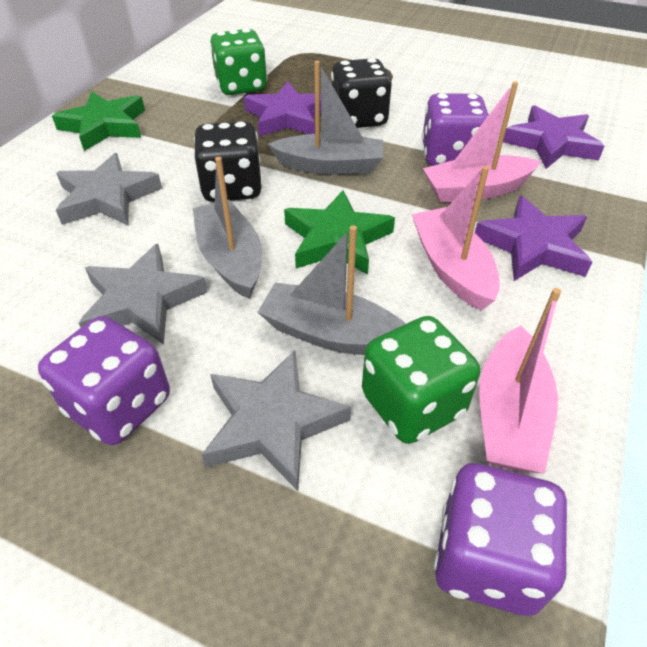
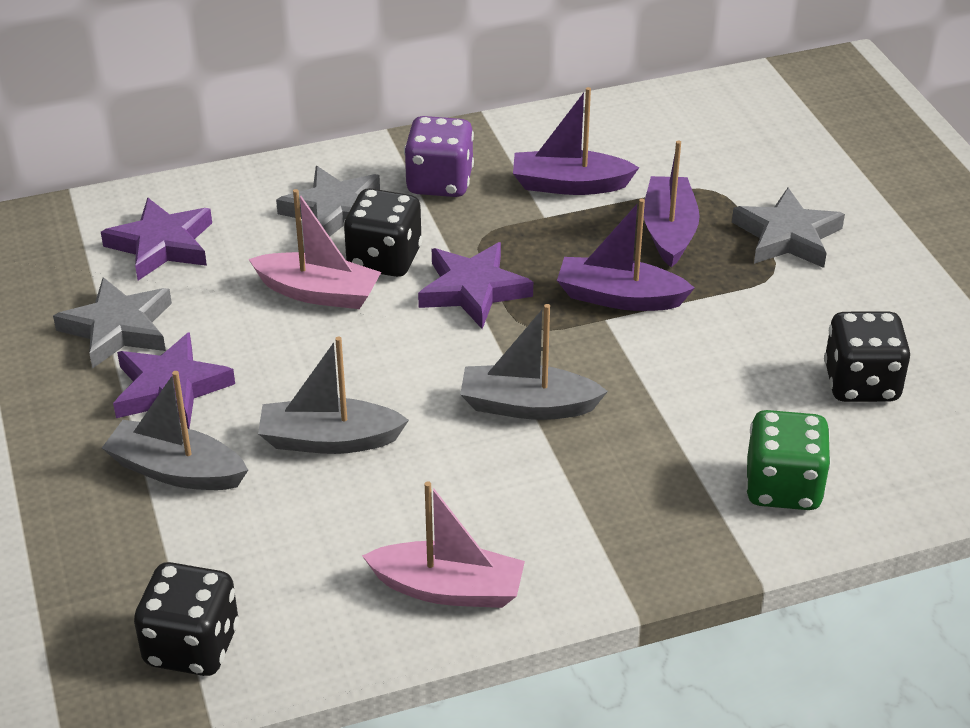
black dice: [194,121,263,202] [331,58,392,128] = 2 -> [134,562,239,676] [343,188,422,277] [824,311,910,402] = 3
green dice: [210,29,268,95] [362,316,480,444] = 2 -> [745,410,831,510] = 1
green star: [52,91,145,151] [284,190,395,274] = 2 -> none = 0
pink boat: [412,166,500,311] [423,81,541,203] [479,288,561,474] = 3 -> [249,189,381,309] [362,481,525,608] = 2
purple boat: none = 0 -> [513,87,639,195] [557,199,694,311] [644,140,700,268] = 3
purple dice: [38,316,170,445] [422,93,489,166] [434,463,568,616] = 3 -> [404,116,474,197] = 1

